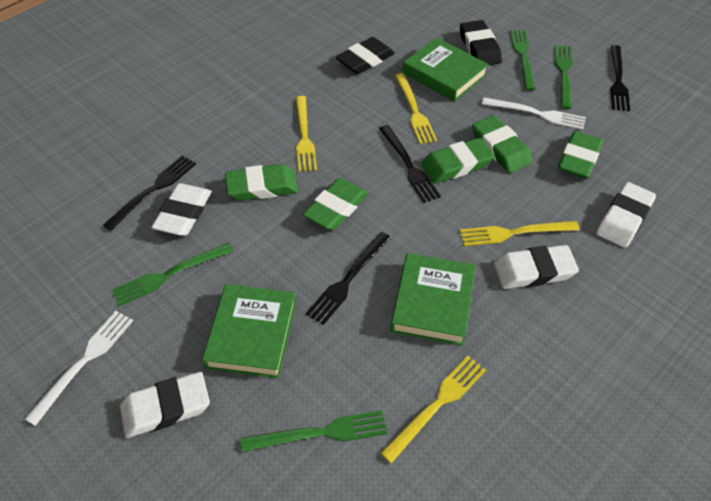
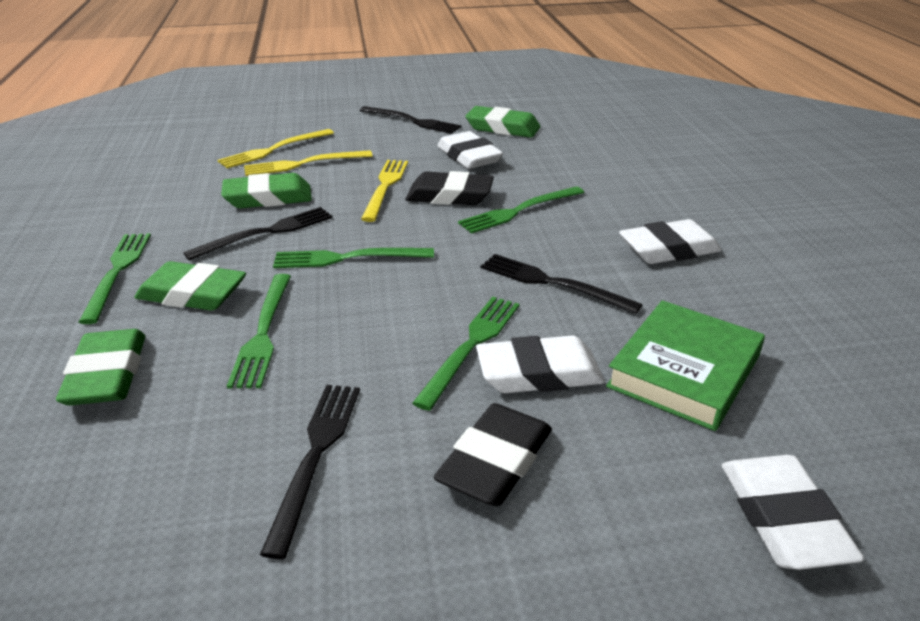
green book: [202,284,296,378] [391,253,476,346] [403,37,489,102] = 3 -> [606,300,765,431] = 1
green eraser: [225,164,298,201] [303,178,369,230] [421,138,494,183] [472,115,532,173] [558,131,603,179] = 5 -> [56,329,145,405] [134,261,246,311] [221,173,312,208] [465,106,541,138] = 4
green fork: [112,243,234,306] [240,410,387,452] [510,30,535,91] [554,45,572,109] = 4 -> [79,233,151,324] [227,274,291,388] [273,248,434,268] [412,297,520,411] [458,186,584,234] = 5
white fork: [25,311,133,426] [482,98,586,130] = 2 -> none = 0
yellow fork: [295,96,317,172] [380,356,486,464] [395,73,437,144] [460,221,580,246] = 4 -> [218,129,334,168] [244,150,373,176] [361,160,408,222] = 3

